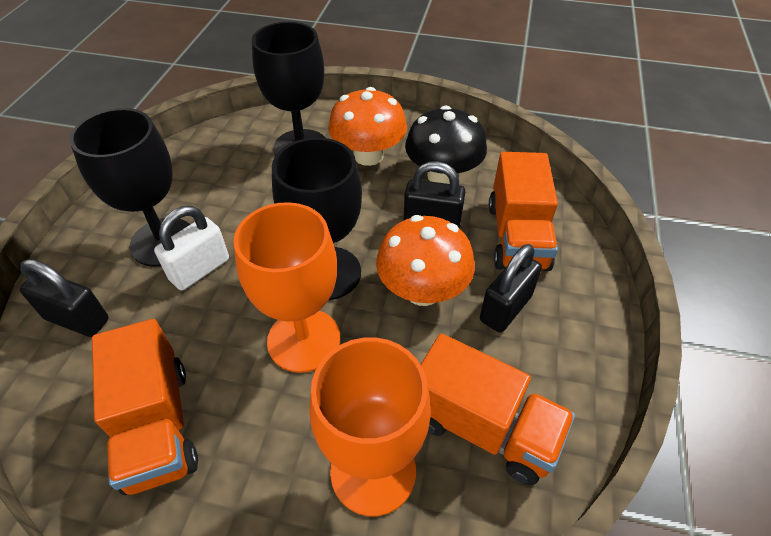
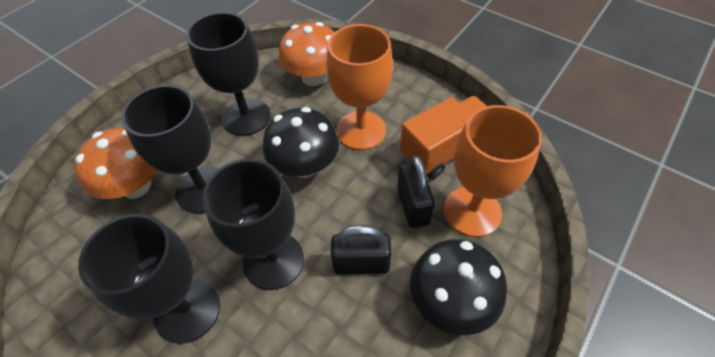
black goblet: [69,108,190,267] [252,22,325,156] [272,138,362,300] = 3 -> [78,213,220,344] [121,85,219,213] [186,12,271,136] [202,159,304,290] = 4
black mushroom: [405,105,487,184] = 1 -> [263,107,339,178] [410,239,507,335] = 2
black padlock: [20,259,109,337] [404,161,465,229] [480,244,542,333] = 3 -> [331,225,391,275] [397,155,435,228] = 2
orange truck: [92,319,198,495] [421,334,575,485] [489,152,558,271] = 3 -> [400,96,487,179] = 1
white padlock: [154,206,229,290] = 1 -> none = 0

